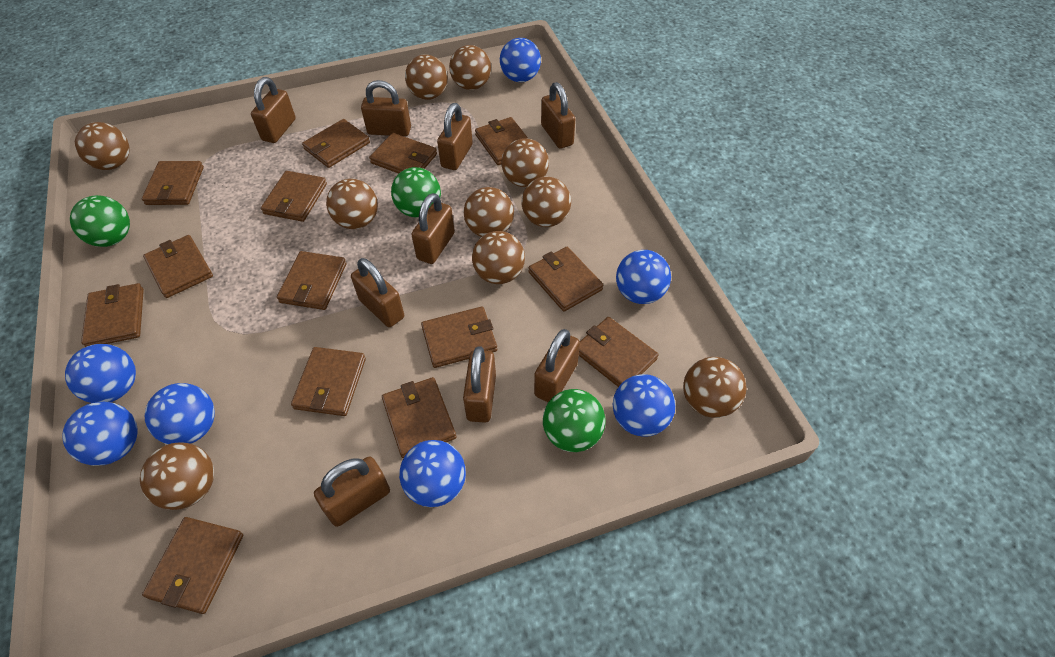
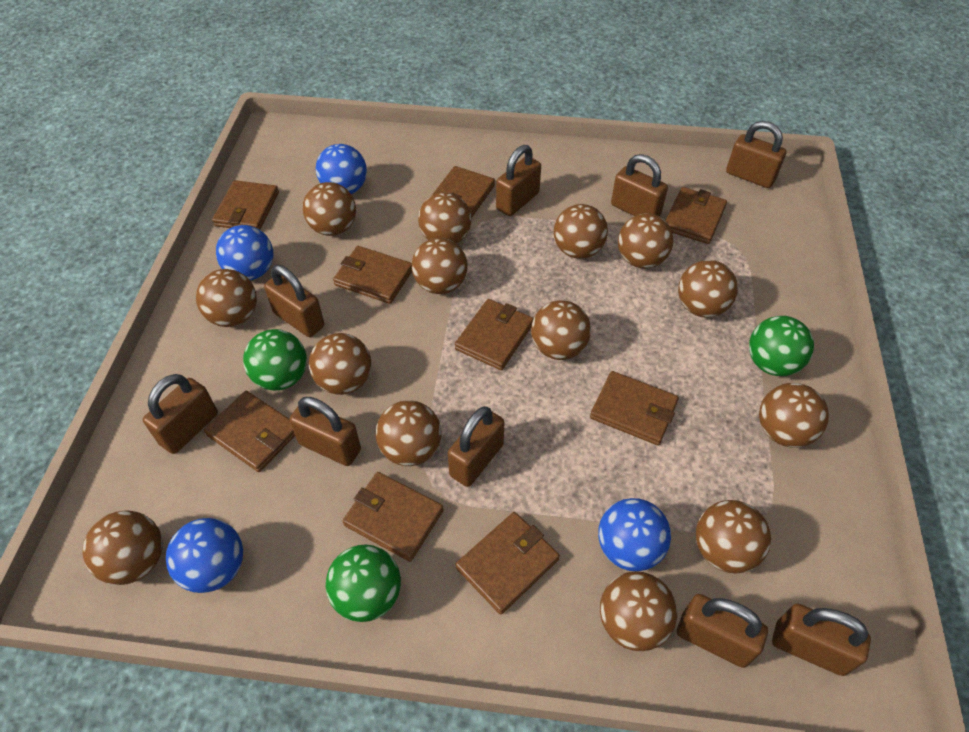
blue ball: [62,402,138,466] [65,344,136,403] [145,383,215,444] [399,440,466,507] [500,38,541,82] [613,374,675,437] [616,250,671,304] = 7 -> [166,518,243,593] [216,225,273,280] [316,144,367,194] [598,498,671,572] = 4
brown ball: [75,122,130,170] [140,442,214,510] [326,179,378,229] [405,54,448,100] [449,45,491,90] [463,187,514,237] [472,231,525,284] [501,138,549,187] [521,177,571,227] [683,357,747,418] = 10 -> [83,510,163,585] [196,269,257,327] [303,182,356,236] [309,333,371,395] [376,400,441,466] [412,238,468,294] [418,192,471,244] [531,300,591,360] [554,204,608,259] [600,571,677,651] [618,213,673,269] [678,260,738,318] [696,500,771,573] [759,383,829,448] = 14
brown wallet: [81,283,144,347] [142,161,204,205] [142,517,243,614] [143,235,213,298] [261,171,327,222] [277,251,346,310] [291,347,366,416] [302,119,370,168] [369,133,437,174] [382,377,456,458] [421,306,497,368] [475,117,529,165] [529,247,603,311] [579,317,659,387] = 14 -> [204,391,295,472] [212,180,279,230] [333,246,412,304] [343,472,443,562] [431,166,495,219] [455,299,534,370] [456,512,560,615] [590,371,679,445] [665,187,727,244] = 9

